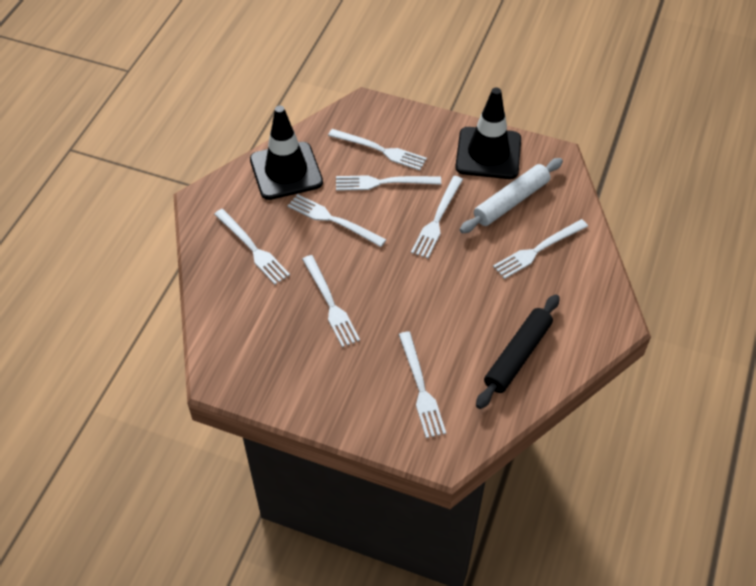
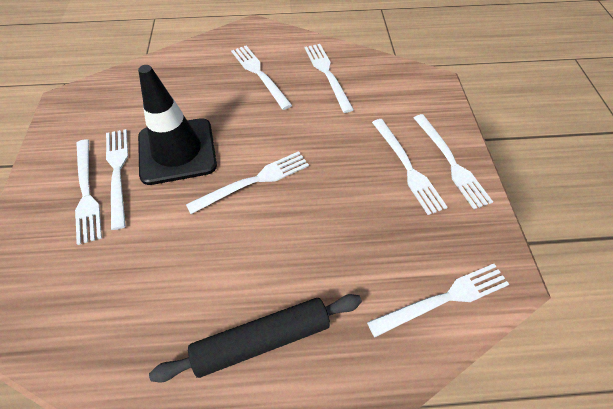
black traffic cone: [250,106,323,200] [455,88,521,179] = 2 -> [138,65,217,185] = 1
white rolling pin: [460,158,563,233] = 1 -> none = 0

